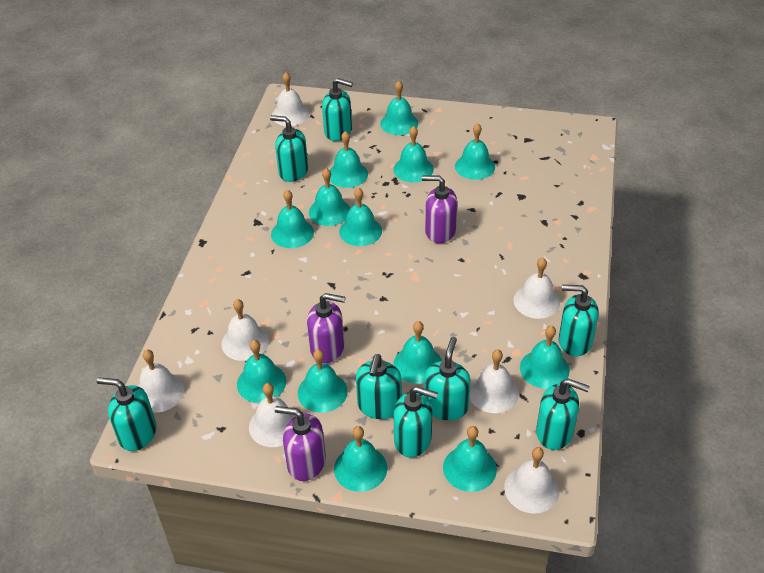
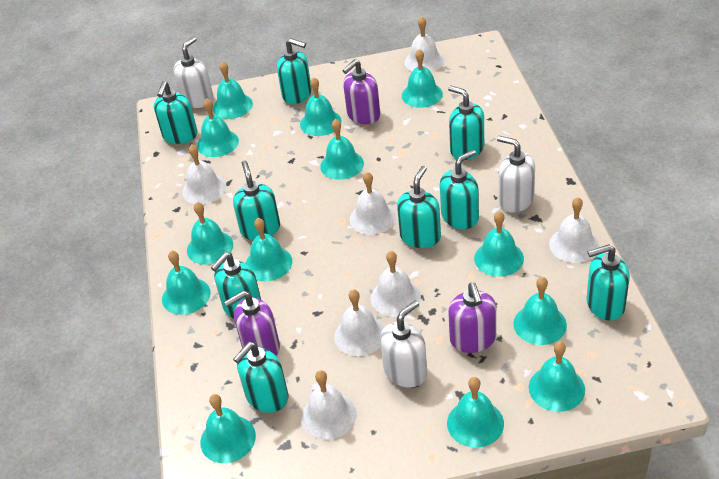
turquoise soap dispenser: [97,377,156,451] [270,115,308,182] [322,78,353,141] [356,354,402,419] [394,386,438,458] [424,337,471,420] [536,379,590,450] [559,285,599,357] = 8 -> [154,81,198,144] [211,252,261,319] [233,161,280,240] [233,342,289,413] [277,38,312,104] [397,166,441,248] [440,150,479,229] [448,85,484,160] [586,244,630,321] = 9
white soap dispenser: none = 0 -> [173,37,214,108] [380,300,427,387] [497,136,535,213] = 3

